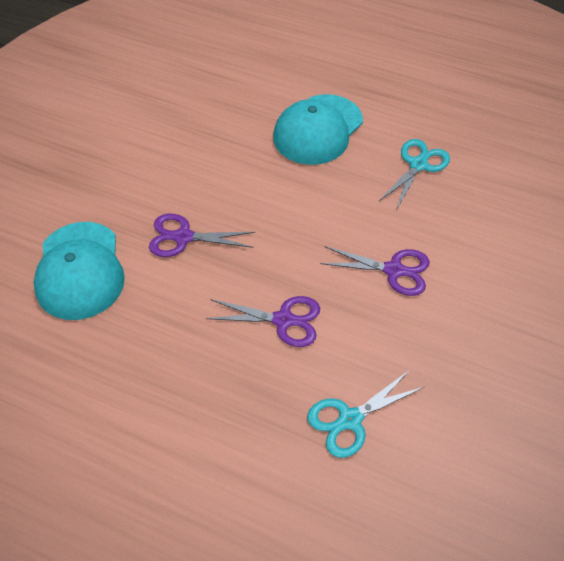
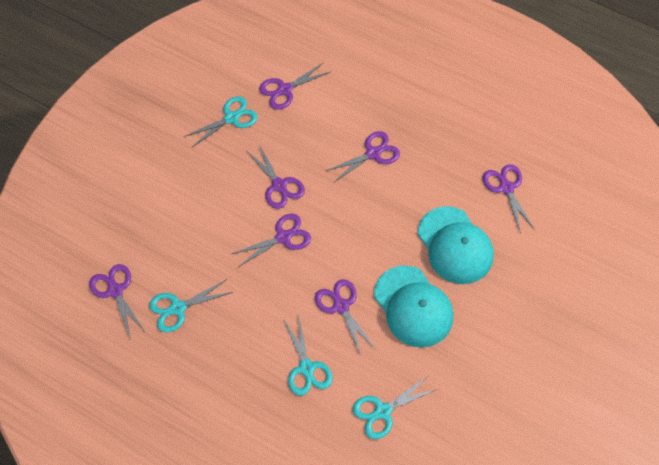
purple scissors: [149,214,255,257] [206,296,320,347] [320,246,430,296] = 3 -> [89,264,144,337] [232,214,311,267] [247,144,305,209] [259,62,330,110] [315,279,376,355] [326,131,400,183] [482,164,535,233] = 7
turquoise scissors: [307,370,424,458] [379,139,450,210] = 2 -> [149,279,233,333] [184,96,258,147] [284,317,333,396] [353,377,437,439] = 4

